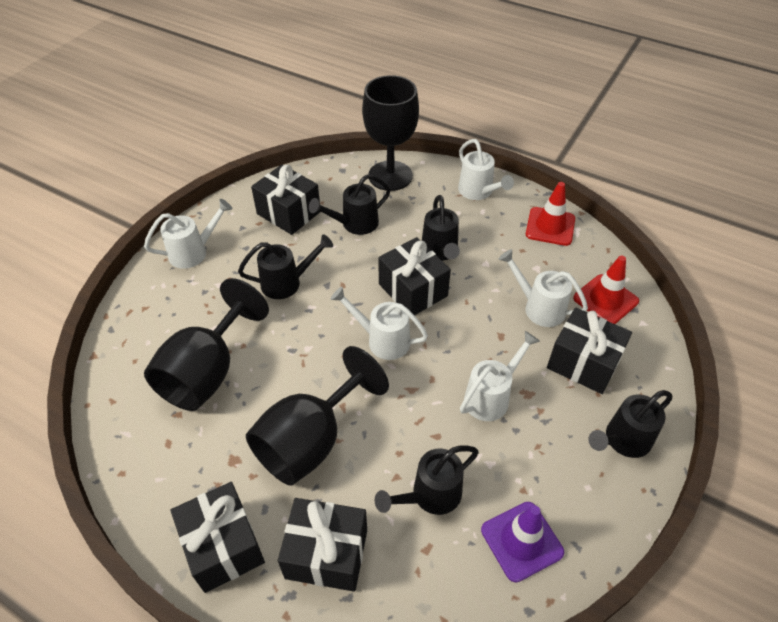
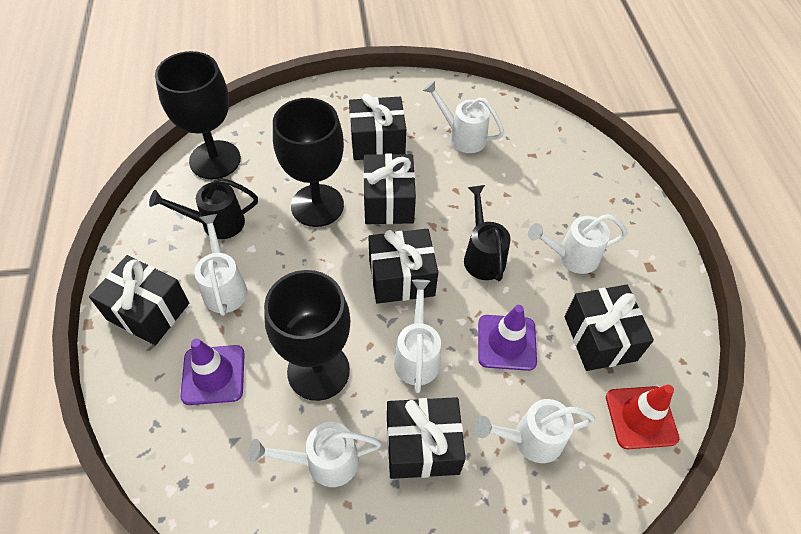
black gift: [171,482,265,593] [251,165,321,235] [278,498,367,592] [378,237,451,315] [547,307,632,394] = 5 -> [89,255,189,345] [349,94,406,160] [363,153,416,224] [368,229,438,304] [387,397,466,479] [564,285,654,371] = 6
black watering can: [238,234,333,299] [309,174,390,235] [375,445,479,515] [422,195,460,261] [588,390,672,458] = 5 -> [149,178,258,239] [464,185,510,281] = 2
purple traffic cone: [481,502,564,583] = 1 -> [180,339,245,405] [478,305,537,371] = 2
red traffic cone: [526,182,575,246] [573,255,639,324] = 2 -> [606,385,679,449] = 1
white watering can: [144,199,232,269] [331,287,428,360] [458,139,514,200] [460,331,540,421] [499,249,588,327] = 5 -> [194,214,247,316] [248,422,382,487] [394,279,441,393] [423,80,504,153] [474,399,595,463] [528,214,627,274] = 6

